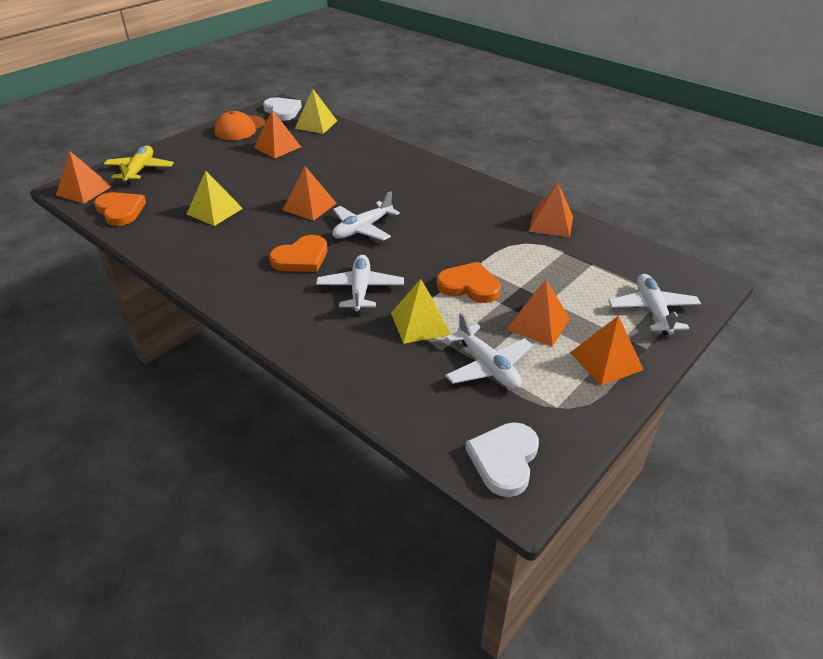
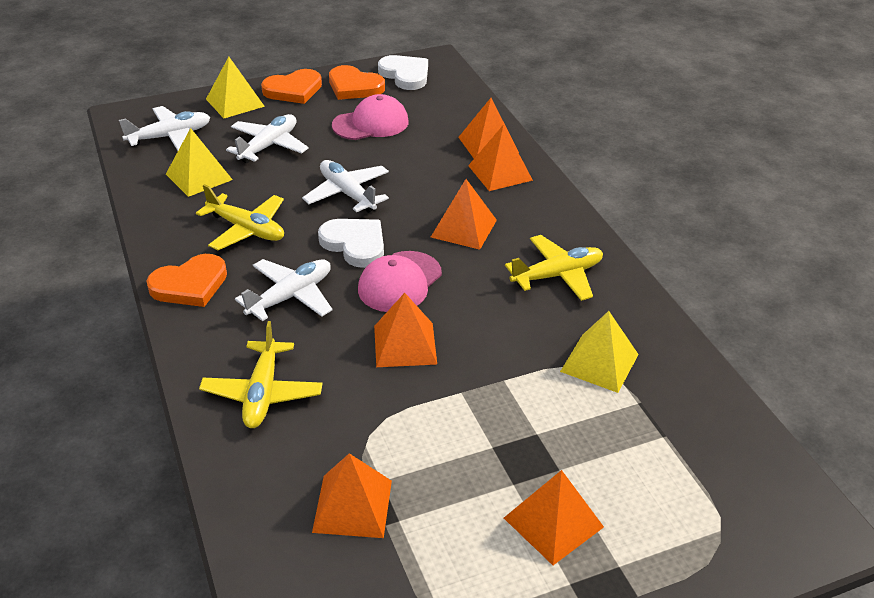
orange cap: [215,111,265,140] = 1 -> none = 0
pink cap: none = 0 -> [332,94,408,140] [358,251,442,312] = 2
yellow plane: [104,146,174,184] = 1 -> [196,184,284,250] [199,321,323,428] [505,235,603,301] = 3

